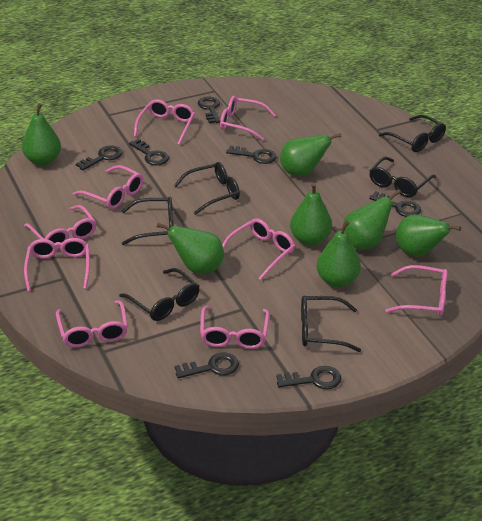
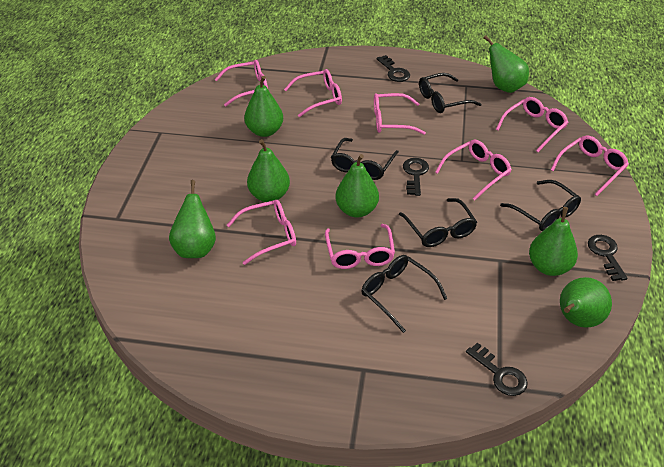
black glasses: [119,268,200,321] [121,197,174,245] [174,162,240,215] [301,296,361,352] [369,157,436,197] [379,115,446,152] = 6 -> [331,138,399,180] [361,255,447,333] [399,198,477,247] [419,73,481,113] [500,180,581,231] = 5
black key: [76,145,123,170] [129,139,169,165] [175,353,239,378] [198,97,220,123] [226,145,277,164] [276,366,341,389] [369,191,421,217] = 7 -> [377,55,410,82] [403,158,429,196] [466,343,528,396] [588,235,628,281] = 4
pink glasses: [24,205,96,249] [24,238,90,291] [56,300,128,348] [73,165,143,209] [134,100,195,145] [200,306,269,349] [220,96,276,140] [222,218,295,280] [385,265,447,316] = 9 -> [215,60,268,106] [227,200,296,265] [284,69,342,117] [325,224,395,269] [374,93,426,135] [435,140,512,200] [496,97,569,152] [551,135,629,196] = 8

